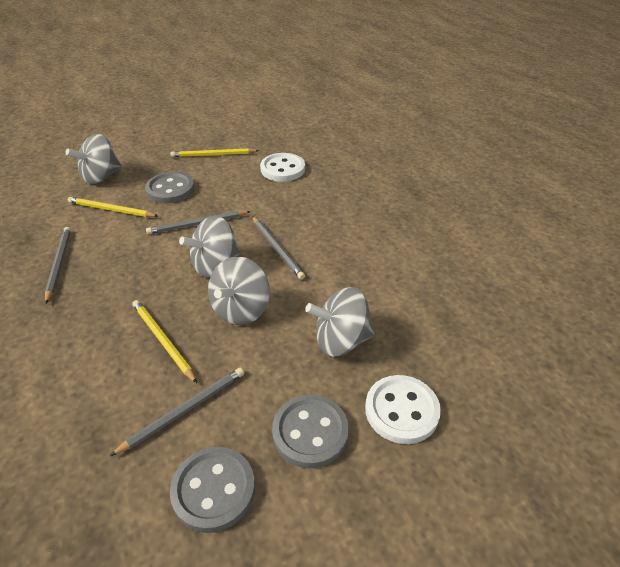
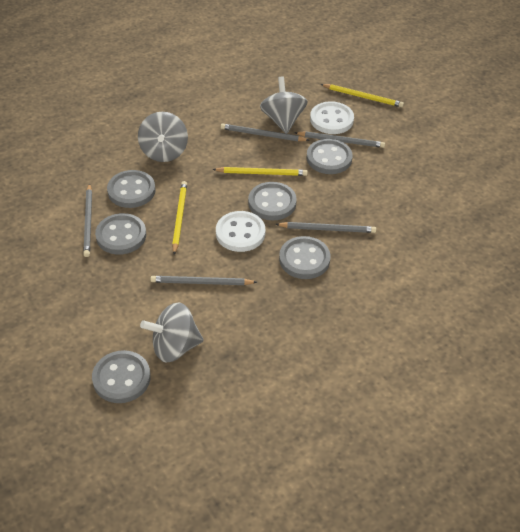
grey button: [145,172,194,203] [170,447,255,533] [272,395,349,468] = 3 -> [92,350,151,403] [95,213,146,255] [107,170,156,208] [248,182,297,221] [279,236,331,279] [306,139,353,174] = 6
grey pencil: [45,227,71,304] [110,368,244,456] [146,211,251,234] [252,216,305,280] = 4 -> [83,183,92,257] [150,276,257,285] [220,123,310,141] [275,222,376,233] [295,131,385,148] = 5
grey spinning top: [65,134,122,184] [179,216,241,278] [208,257,270,325] [305,287,375,357] = 4 -> [138,112,188,162] [140,302,204,363] [260,77,308,134] = 3

